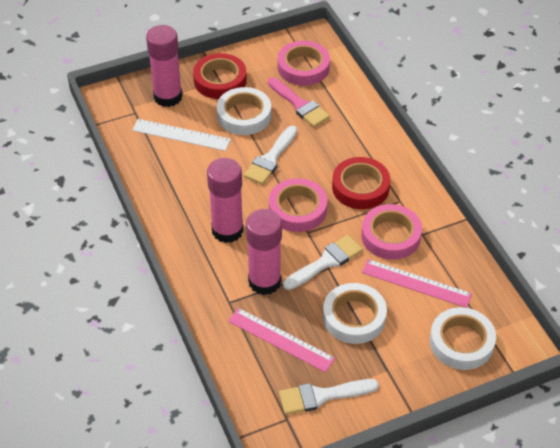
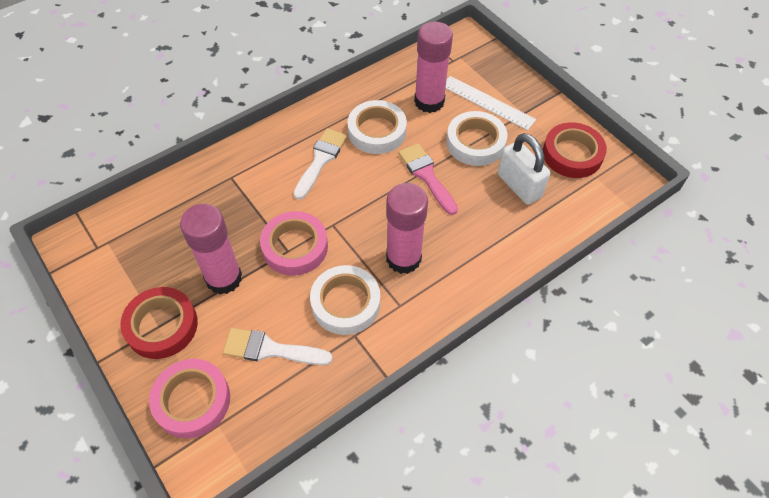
pink ruler: [228,308,335,372] [362,259,472,308] = 2 -> none = 0
pink tape: [269,178,327,232] [278,41,330,86] [361,204,422,260] = 3 -> [149,359,230,438] [260,211,328,276] = 2
white brush: [244,126,297,185] [279,379,379,415] [283,235,363,290] = 3 -> [223,328,333,365] [293,128,347,200] = 2
white padlock: none = 0 -> [498,133,550,205] = 1

